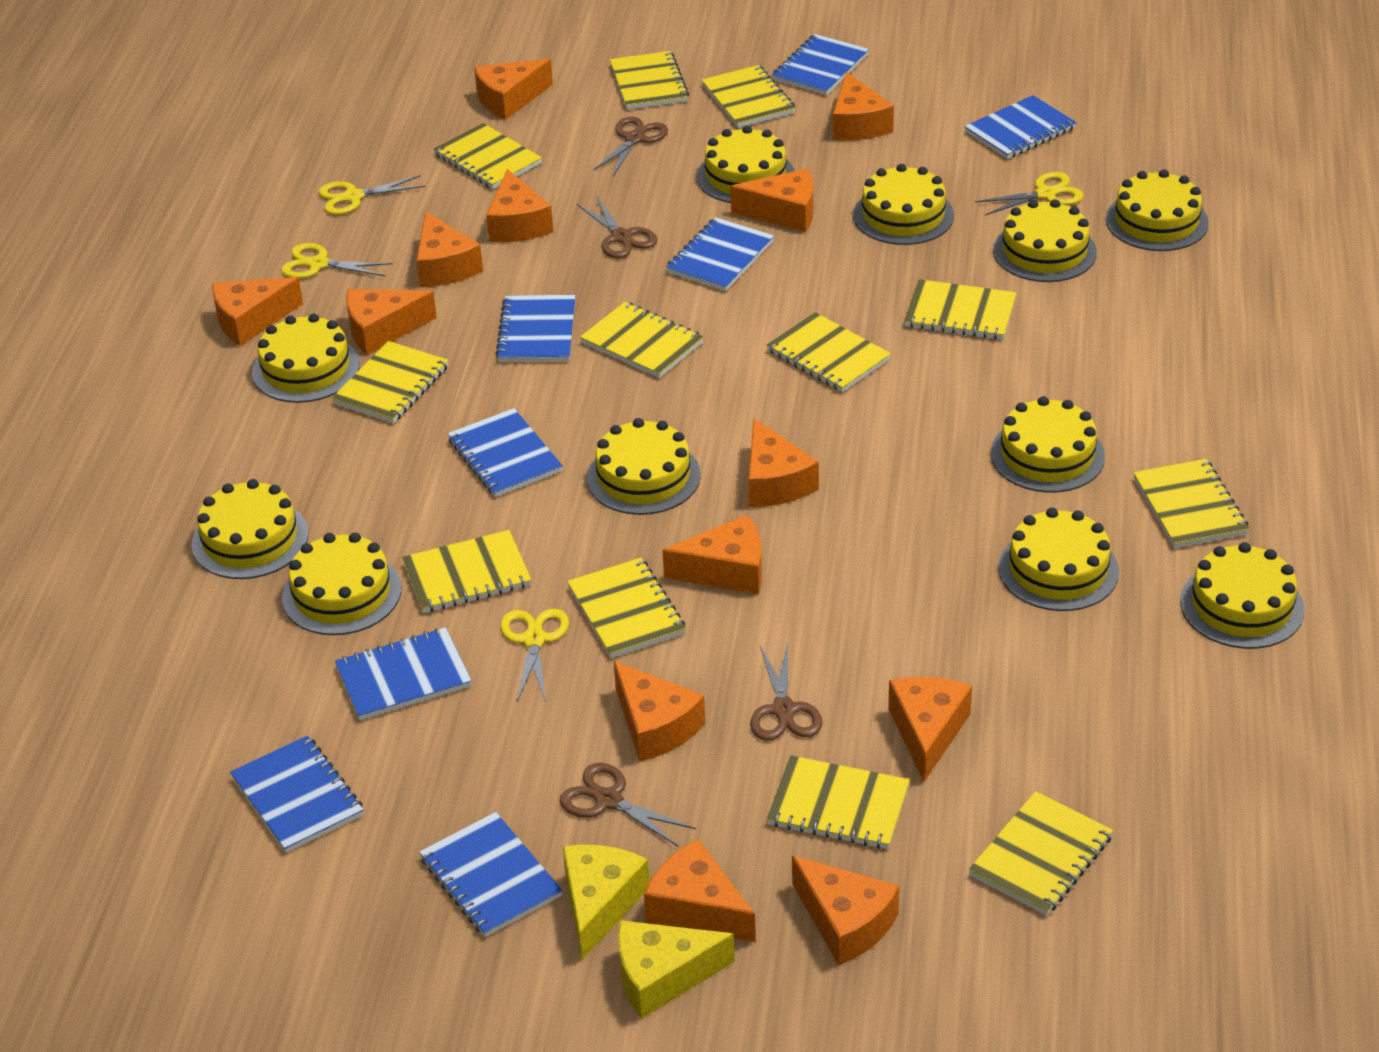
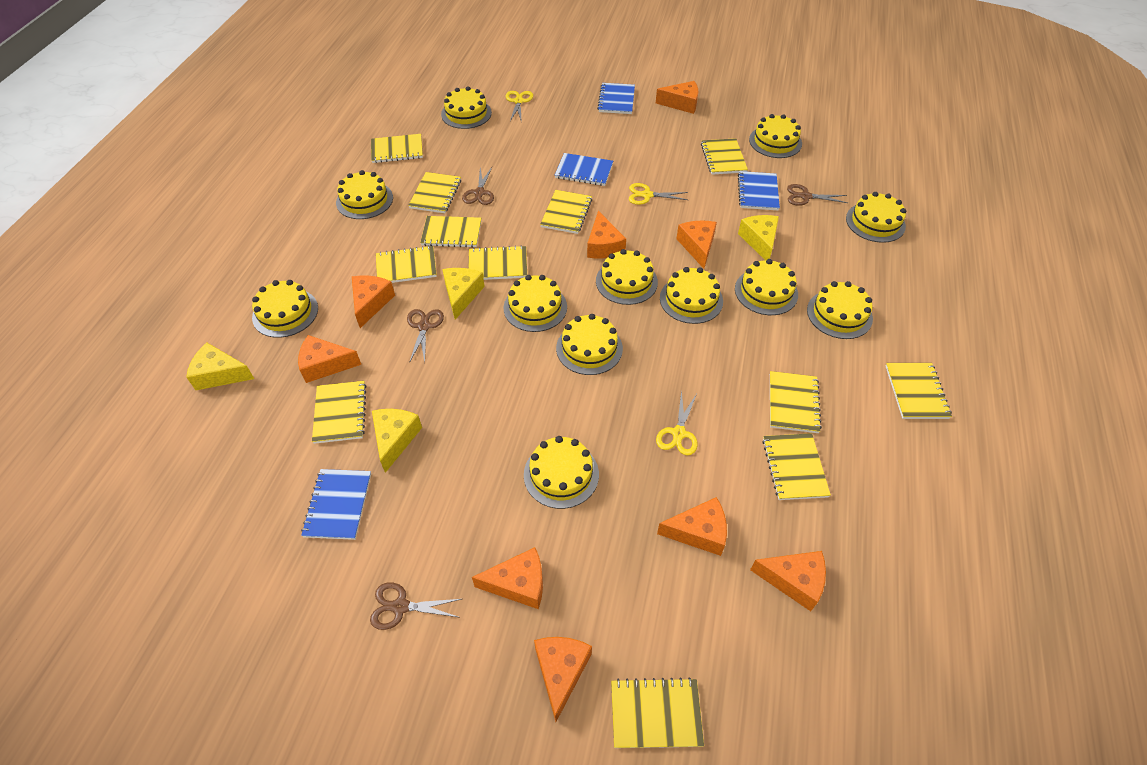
blue notebook: [230,735,363,853] [335,627,472,720] [419,812,562,937] [447,408,563,497] [495,295,576,362] [666,217,774,291] [772,34,869,95] [965,95,1077,159] = 8 -> [301,469,371,540] [555,153,613,186] [597,83,635,114] [738,171,780,210] = 4
orange cheese: [212,277,303,346] [346,289,437,355] [416,212,483,287] [474,58,553,120] [486,169,553,242] [614,661,705,762] [644,839,756,942] [663,515,762,594] [730,169,813,232] [748,419,819,507] [792,856,899,965] [833,72,894,141] [888,677,972,782] = 13 -> [298,335,362,383] [352,276,395,328] [472,547,543,609] [534,637,592,722] [587,211,626,258] [656,81,698,114] [657,497,727,556] [676,221,717,269] [750,551,826,611] = 9
yellow cake: [192,479,308,579] [252,314,360,403] [282,533,401,635] [587,418,701,515] [697,126,794,203] [853,164,954,245] [990,396,1105,493] [993,199,1097,282] [998,508,1119,611] [1106,169,1209,251] [1180,542,1304,649] = 11 -> [252,280,318,338] [336,170,393,219] [441,86,492,129] [504,275,567,332] [524,436,599,509] [556,314,623,375] [596,249,658,305] [660,267,723,324] [735,259,798,315] [749,114,802,158] [807,281,873,339] [846,192,906,243] = 12
yellow cheese: [563,845,649,960] [618,920,735,1019] = 2 -> [186,342,254,390] [372,409,422,473] [442,268,485,320] [738,215,779,260] = 4
yellow scissors: [281,243,393,279] [318,175,426,215] [500,609,569,702] [975,172,1084,215] = 4 -> [506,91,533,123] [629,183,688,205] [656,390,698,455] = 3

